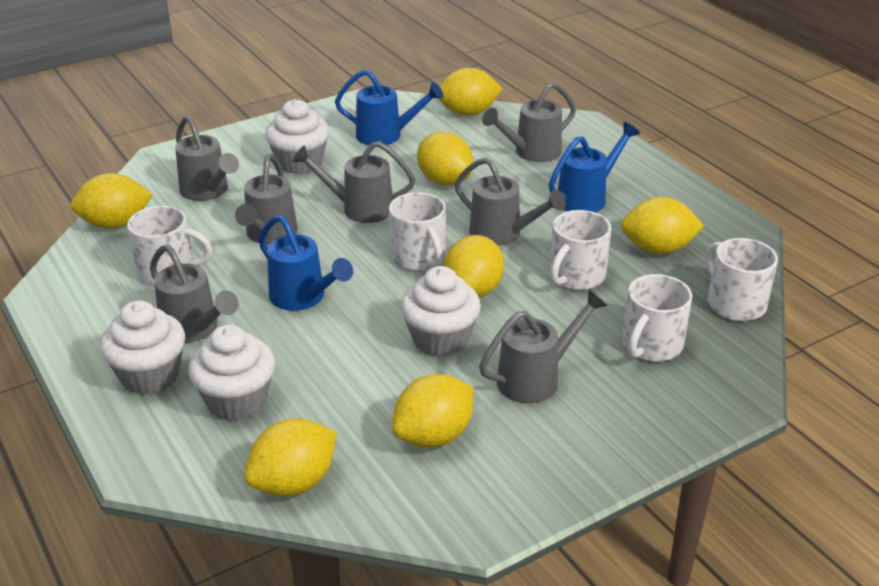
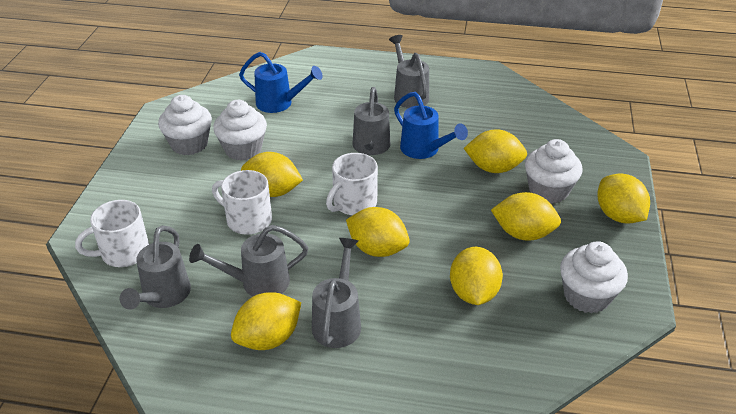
blue watering can: [259,215,353,311] [335,70,444,145] [549,122,640,213] = 3 -> [239,52,323,113] [394,92,468,159] = 2
grey watering can: [150,244,239,343] [175,115,239,201] [235,153,298,244] [292,141,415,223] [455,157,566,246] [479,290,608,403] [482,82,576,162] = 7 -> [120,225,191,310] [189,225,308,296] [312,238,361,348] [352,87,390,155] [389,35,429,108] = 5
white mug: [127,206,213,285] [389,192,446,270] [549,210,611,290] [622,274,692,362] [705,238,778,321] = 5 -> [75,200,149,267] [212,170,272,235] [326,153,378,215] = 3

